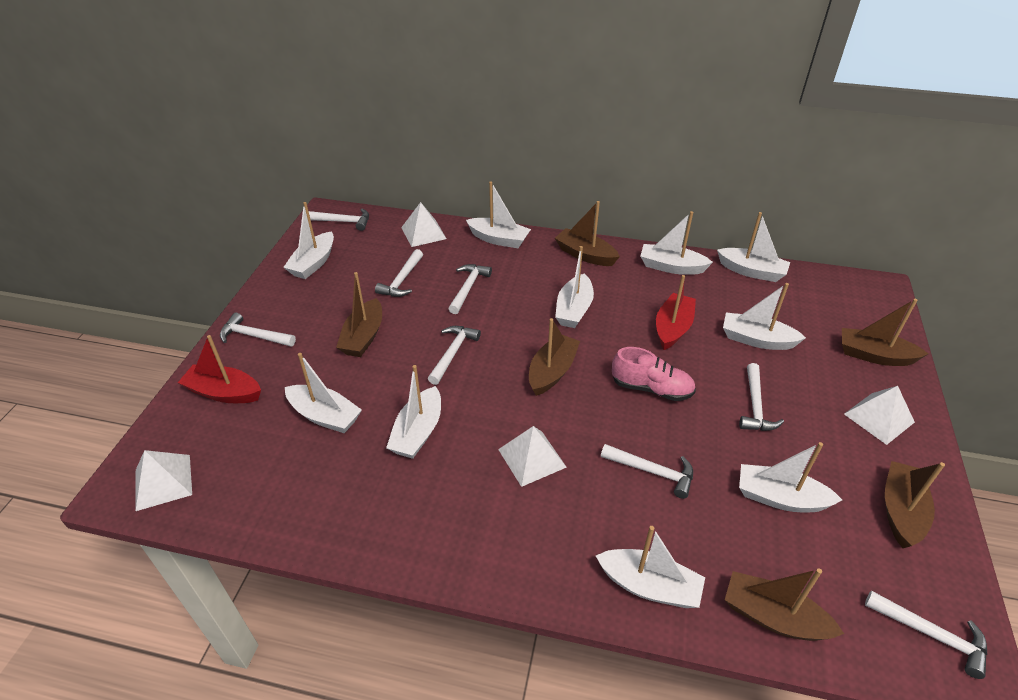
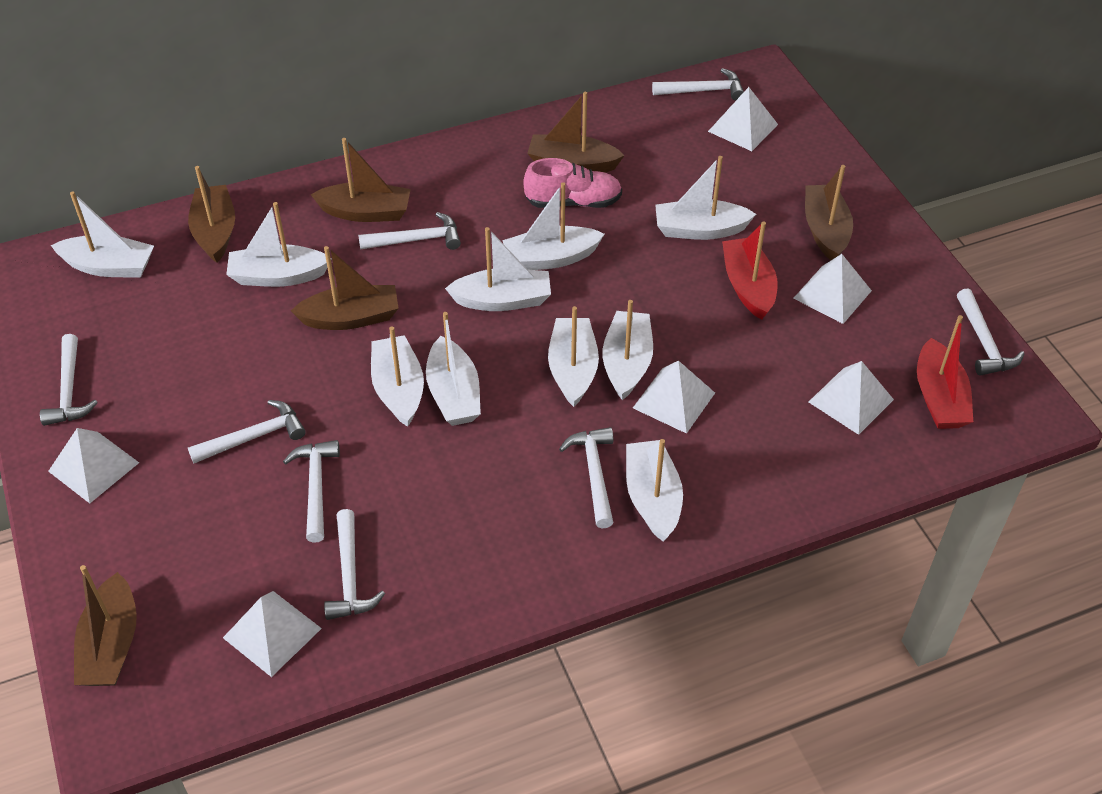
white pyramid: [136,450,192,511] [401,202,447,247] [498,426,567,487] [844,386,915,445] = 4 -> [48,428,139,503] [223,591,322,677] [633,360,715,434] [708,87,778,151] [793,254,872,324] [809,361,894,435] = 6

